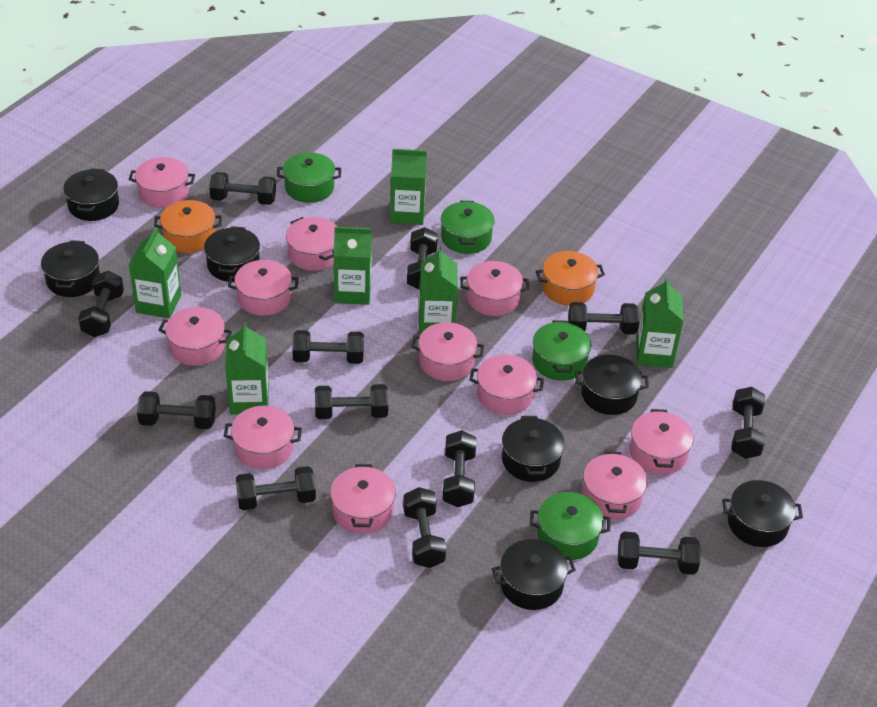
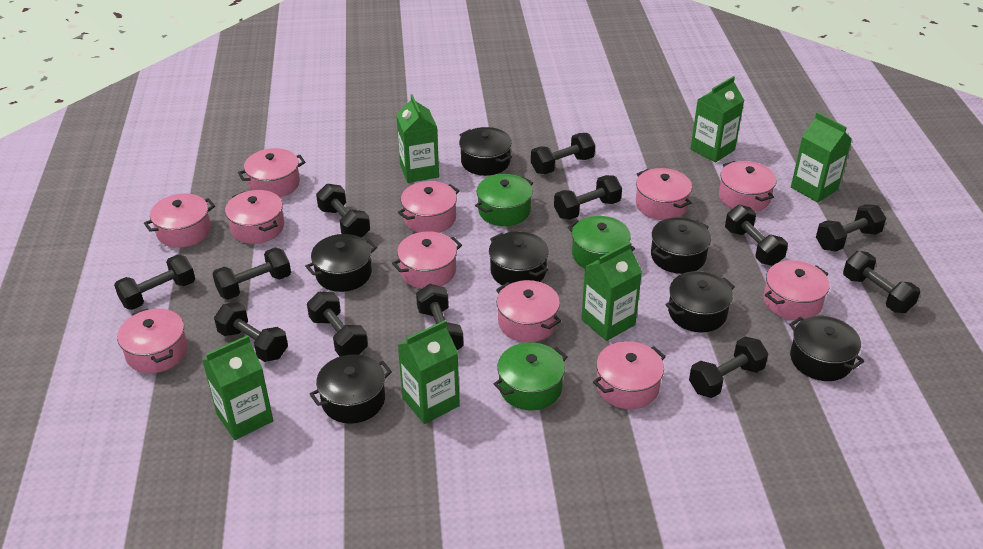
green pot: [277,152,341,203] [441,201,495,254] [530,492,610,560] [532,320,591,381] = 4 -> [475,174,533,226] [494,342,568,410] [568,216,635,268] = 3
orange pot: [154,200,222,253] [536,251,605,306] = 2 -> none = 0

